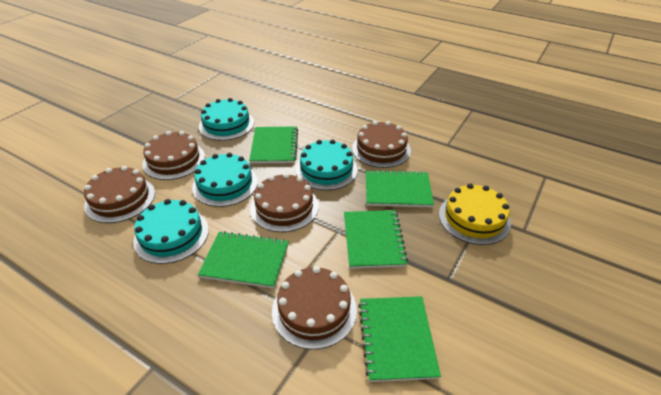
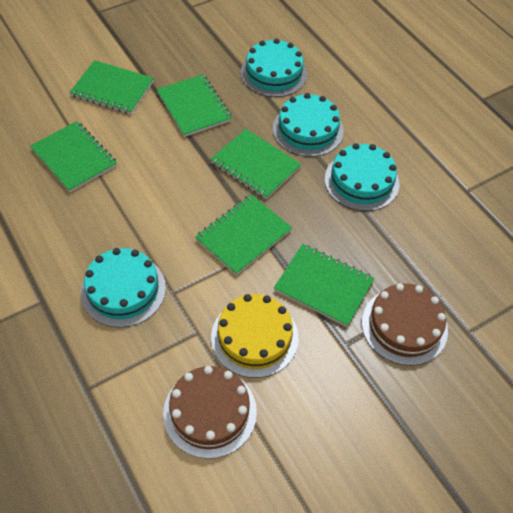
brown cake: [84,166,155,223] [142,131,205,180] [250,173,319,232] [272,266,357,349] [352,121,411,168] = 5 -> [163,366,257,459] [362,283,448,366] = 2
green notebook: [198,231,289,289] [249,127,298,164] [344,210,408,269] [358,296,441,382] [366,170,434,207] = 5 -> [30,121,117,192] [69,60,154,114] [156,74,232,137] [195,194,292,275] [210,129,301,199] [274,244,375,327] = 6

